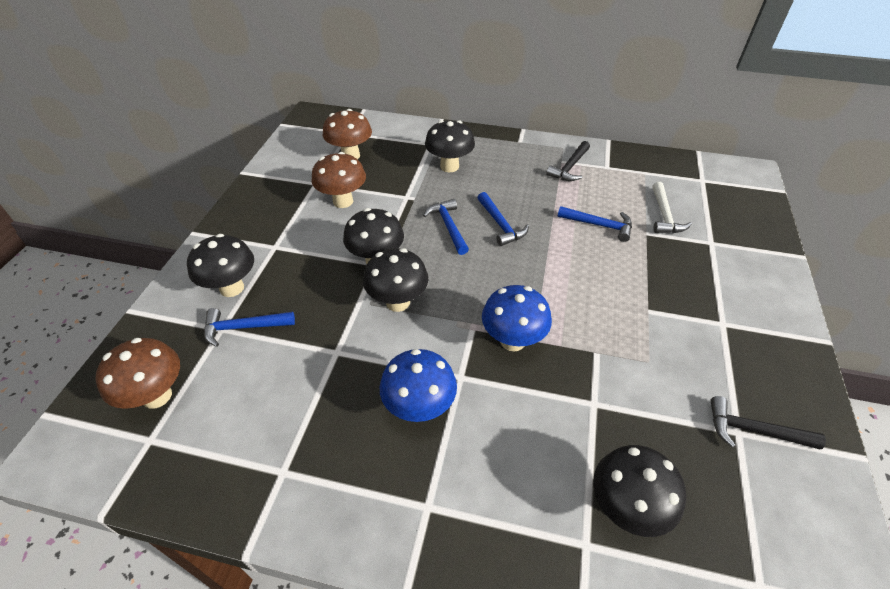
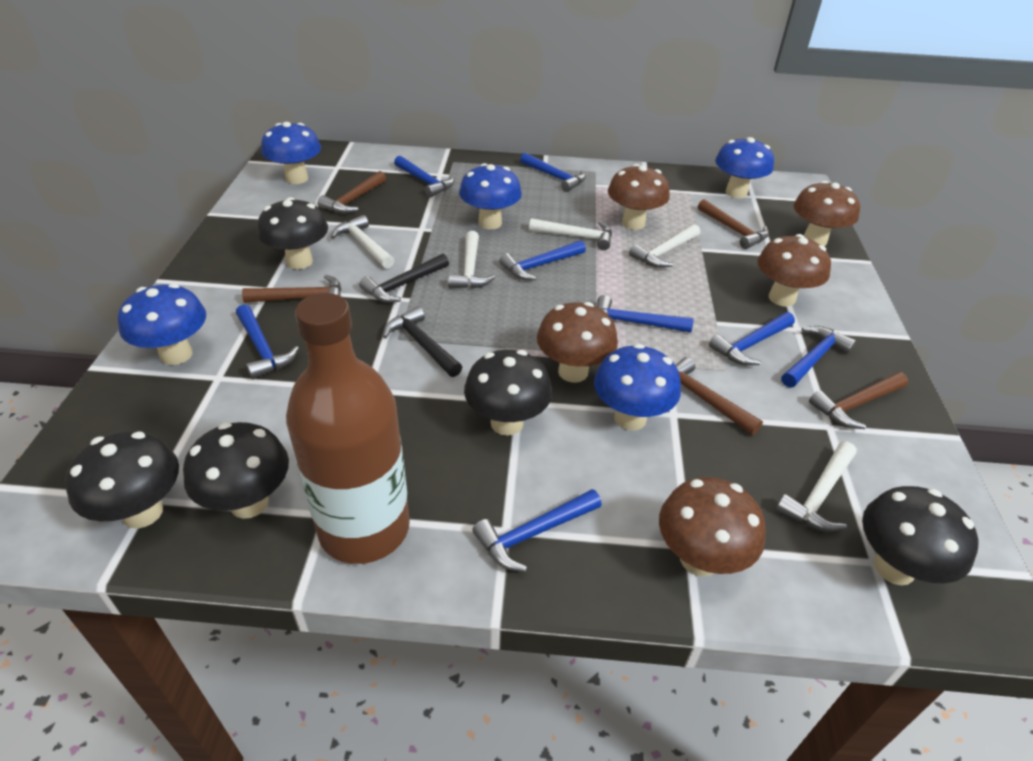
blue hammer: [204,308,295,347] [423,199,469,255] [477,192,529,246] [557,206,632,242] = 4 -> [236,305,299,379] [394,156,455,197] [472,489,602,572] [499,240,586,280] [520,153,586,192] [597,295,694,333] [709,312,795,366] [781,326,856,387] = 8
blue mushroom: [380,349,457,422] [482,285,552,352] = 2 -> [118,284,206,365] [261,122,321,184] [459,163,522,229] [594,344,681,430] [715,137,774,198] = 5
brown bottle: none = 0 -> [286,293,410,564] = 1
brown hammer: none = 0 -> [242,275,341,303] [318,171,386,213] [675,357,763,435] [698,199,769,249] [809,372,908,429] = 5
brown mushroom: [95,338,180,409] [312,152,366,208] [323,109,372,159] = 3 -> [537,302,618,383] [608,164,670,230] [659,477,766,577] [757,234,831,307] [794,181,860,246] = 5
white hammer: [652,182,692,233] = 1 -> [331,215,394,269] [448,231,496,289] [529,218,612,250] [629,224,700,268] [776,442,857,532] = 5

